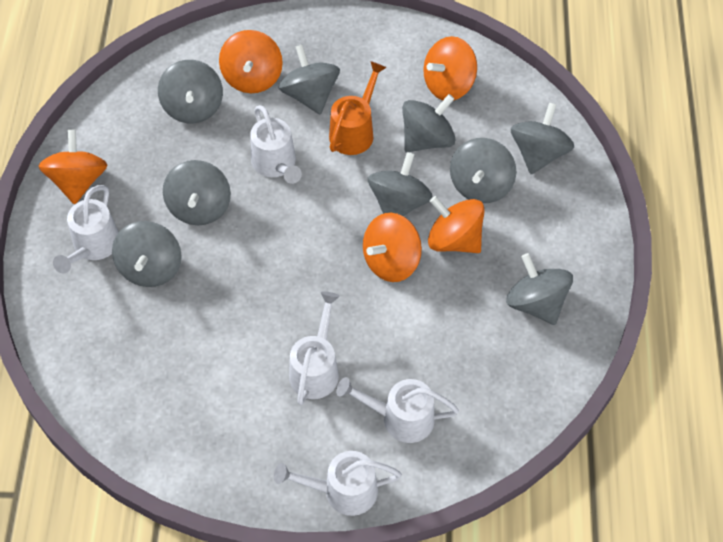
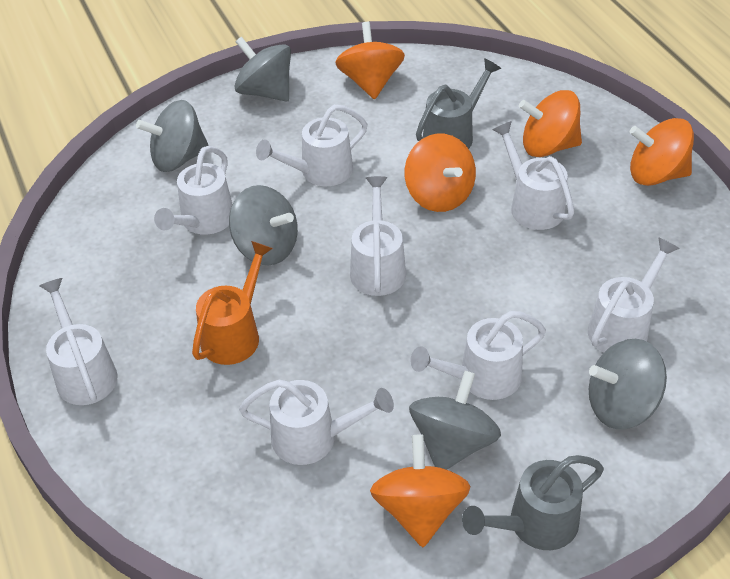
grey spinning top: [112,221,182,287] [158,60,223,123] [163,160,231,225] [279,44,340,114] [368,152,433,216] [402,94,455,152] [450,138,516,203] [506,253,573,325] [511,102,574,174] = 9 -> [136,100,209,172] [229,185,298,265] [234,37,291,101] [409,371,501,470] [589,339,667,429] = 5
grey watering can: none = 0 -> [416,58,501,149] [462,455,604,550] = 2
white watering can: [53,185,119,274] [250,105,302,184] [274,451,402,516] [289,291,340,405] [336,377,459,443] = 5 -> [39,278,118,405] [154,146,232,235] [239,379,394,465] [256,104,368,186] [350,176,406,296] [411,311,546,400] [492,121,574,230] [588,237,680,352] = 8

